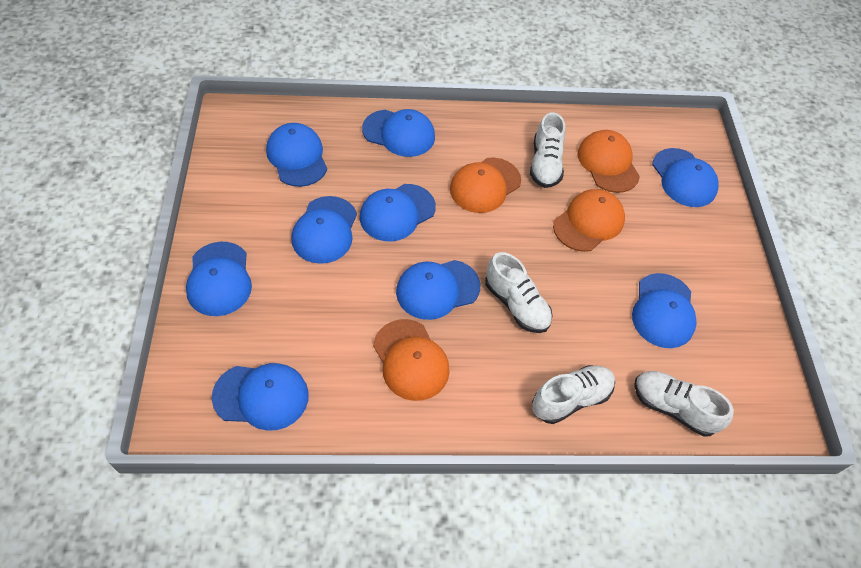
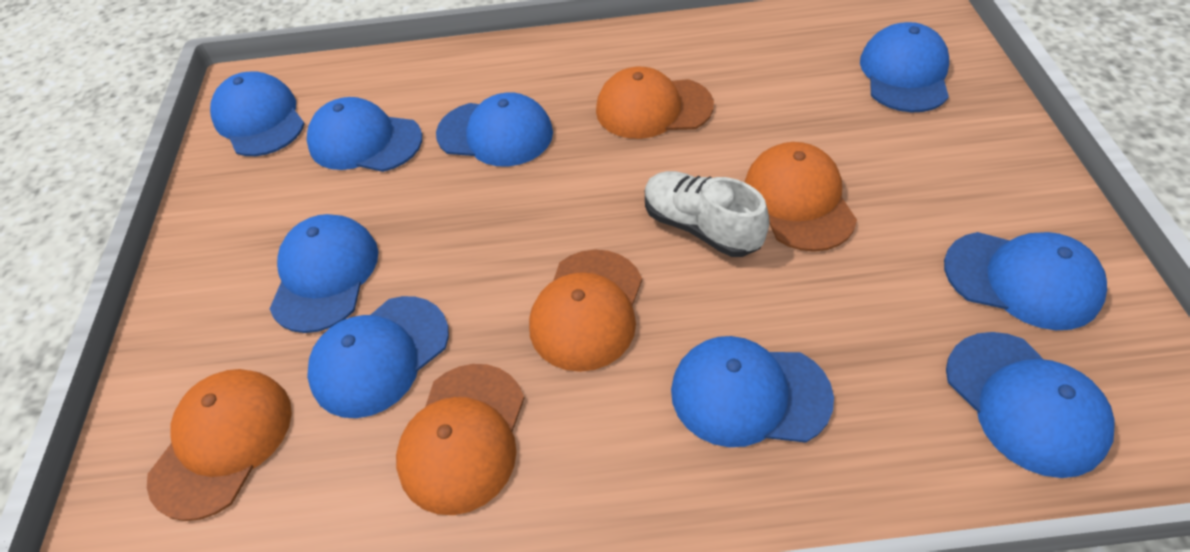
orange cap: [373,319,450,401] [450,157,521,213] [553,189,625,252] [578,130,640,193] = 4 -> [147,369,292,521] [396,364,524,515] [529,250,642,372] [596,67,714,139] [745,142,857,252] = 5
white shoe: [485,252,553,333] [530,112,565,188] [532,365,615,424] [634,371,734,437] = 4 -> [645,171,770,257] = 1

